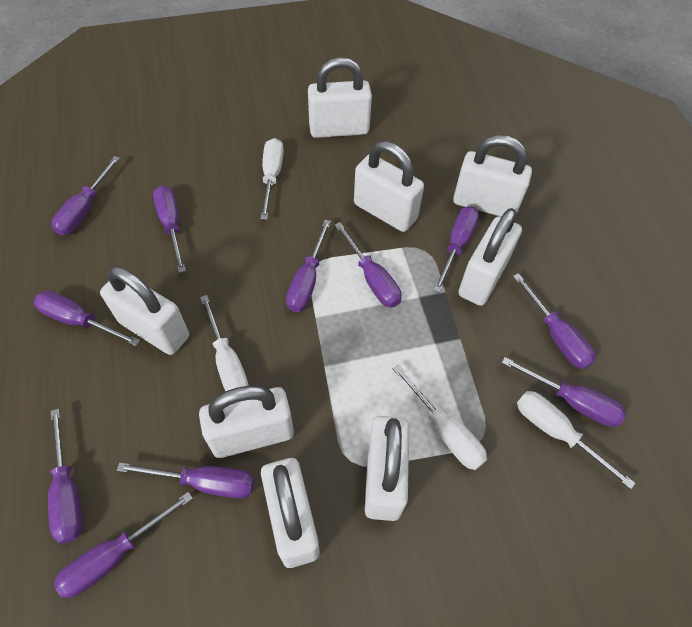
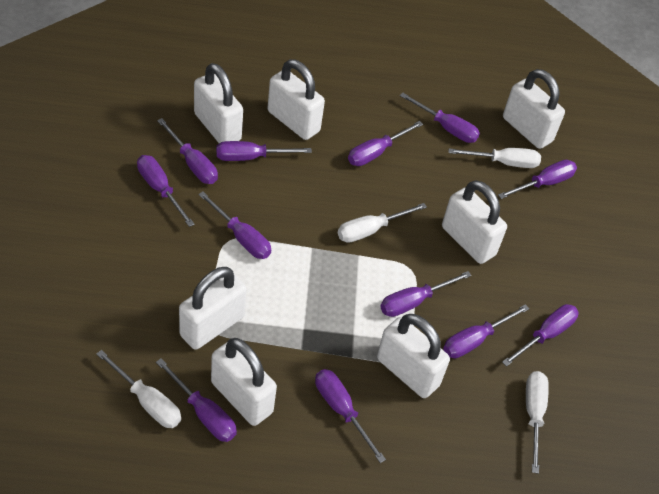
purple screwdriver: [34,291,140,346] [48,408,83,544] [51,156,120,236] [54,492,193,598] [117,462,254,499] [153,185,186,273] [286,220,331,312] [335,222,402,308] [433,206,479,293] [502,357,626,427] [513,273,596,369] = 11 -> [137,155,195,227] [156,358,237,442] [157,118,218,184] [198,192,271,259] [216,141,312,161] [315,369,386,463] [348,121,423,166] [380,271,472,317] [400,93,480,143] [443,304,529,358] [498,160,577,199] [502,304,579,367] = 12
white padlock: [100,266,189,355] [199,386,294,458] [261,458,319,568] [308,57,372,138] [354,141,424,232] [365,416,410,521] [453,135,532,217] [458,208,522,306] = 8 -> [179,267,247,350] [194,63,243,143] [211,338,277,426] [268,59,325,140] [377,314,450,398] [442,180,507,264] [503,69,565,149] = 7

